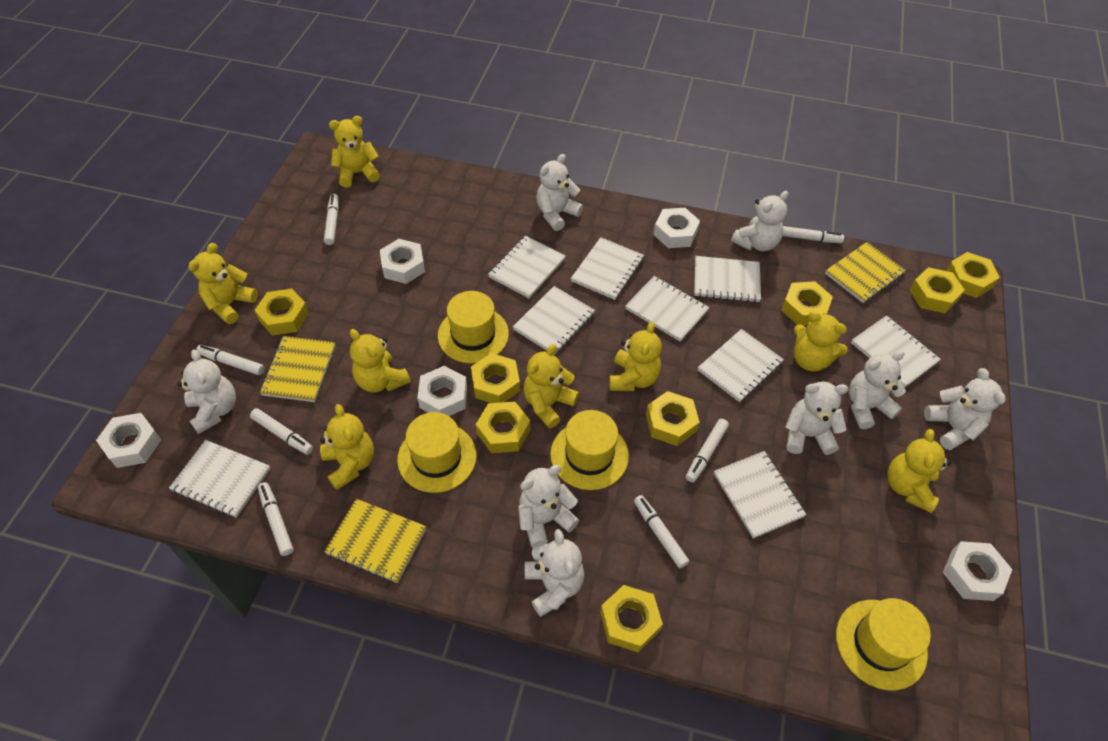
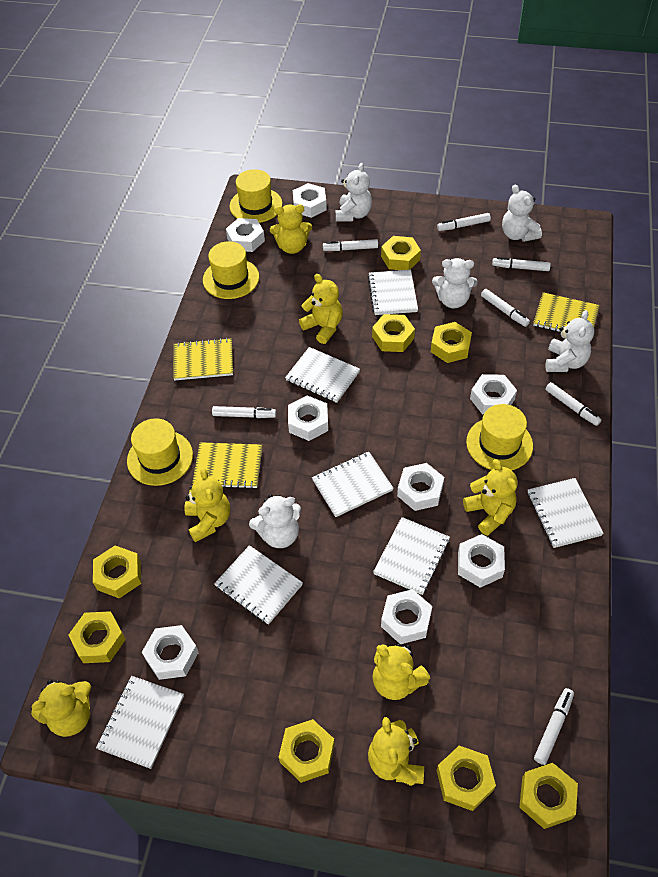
white notebook: [169,440,271,518] [488,235,566,298] [513,286,595,355] [571,237,644,300] [625,276,709,342] [694,256,761,303] [698,329,784,402] [714,451,806,539] [851,315,941,388] = 9 -> [96,676,184,769] [214,545,303,625] [285,347,360,403] [312,451,394,517] [368,269,418,315] [373,517,450,595] [528,478,604,548] = 7
white nut: [96,413,161,468] [380,239,425,284] [417,366,467,416] [654,208,700,248] [943,541,1012,601] = 5 -> [142,625,199,680] [226,218,265,252] [288,395,328,441] [293,183,327,218] [381,589,432,644] [397,463,444,511] [458,534,505,588] [470,374,517,414] = 8
white teddy bear: [177,350,236,434] [518,465,579,548] [525,529,584,617] [536,154,583,231] [731,191,789,251] [785,381,849,455] [849,351,906,429] [924,368,1005,450] = 8 -> [249,494,301,548] [336,163,372,221] [432,258,478,308] [502,185,542,242] [546,310,594,372] = 5
yellow teddy bear: [188,243,258,324] [320,404,374,490] [329,116,380,187] [350,329,411,393] [523,344,579,429] [609,321,662,391] [794,311,848,372] [887,429,951,513] = 8 -> [31,680,91,737] [185,468,230,542] [270,204,312,254] [299,274,343,344] [368,717,424,786] [372,644,430,700] [463,459,518,536] = 7

